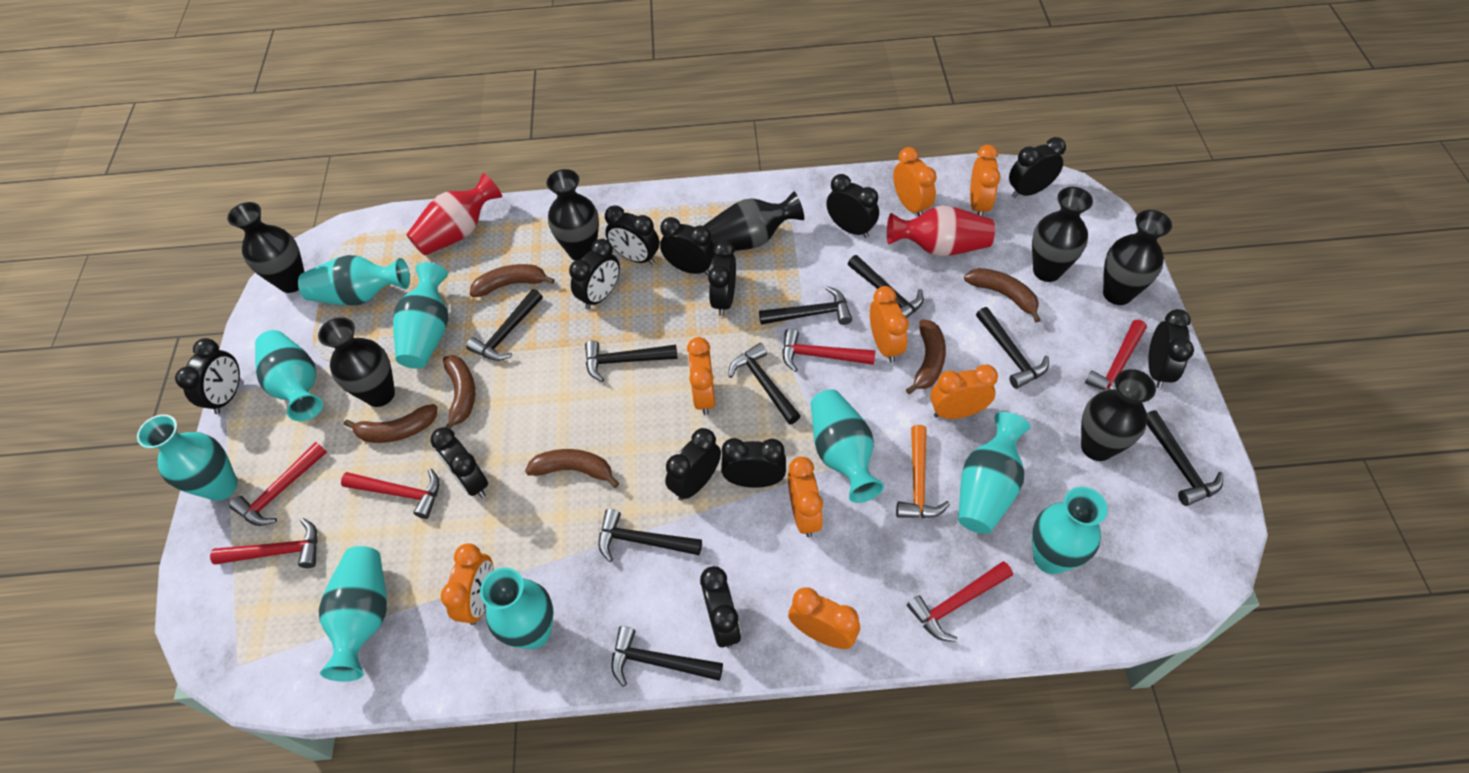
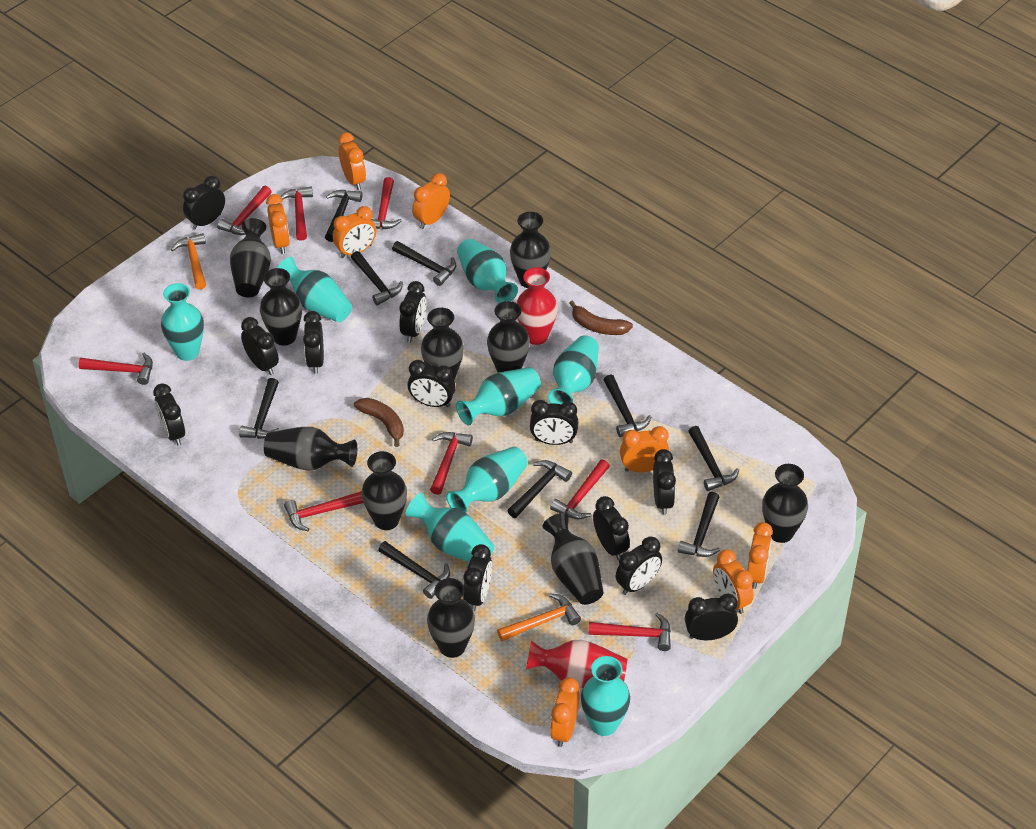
black vase: [227,202,305,293] [318,317,395,407] [547,169,599,261] [703,191,804,251] [1032,187,1093,282] [1081,369,1156,461] [1103,210,1172,305] = 7 -> [230,218,271,297] [260,268,302,346] [264,427,357,471] [361,451,407,530] [421,308,464,380] [427,578,475,658] [487,301,530,373] [510,212,551,288] [543,513,604,605] [762,464,808,543] = 10
brown banana: [344,404,438,443] [443,355,475,429] [470,264,555,297] [525,449,619,488] [906,319,946,394] [964,268,1041,322] = 6 -> [354,398,404,447] [569,300,633,335] = 2
orange hammer: [896,425,950,518] = 1 -> [171,233,206,290] [497,593,581,641] = 2
red hammer: [210,518,318,568] [229,442,327,526] [341,469,440,519] [782,328,876,372] [907,561,1013,642] [1085,320,1147,390] = 6 -> [78,353,153,385] [217,186,272,235] [280,187,313,241] [284,491,363,531] [371,177,402,230] [430,432,473,495] [550,459,610,519] [589,613,671,651] = 8
turquoise vase: [137,414,238,501] [255,330,323,421] [298,255,410,306] [319,546,387,681] [393,262,448,369] [480,568,554,649] [811,389,884,503] [958,412,1030,534] [1032,487,1108,574] = 9 -> [161,283,204,361] [277,257,352,322] [406,493,494,562] [446,447,528,513] [456,367,541,425] [457,239,518,303] [548,335,599,404] [581,656,630,736] = 8

